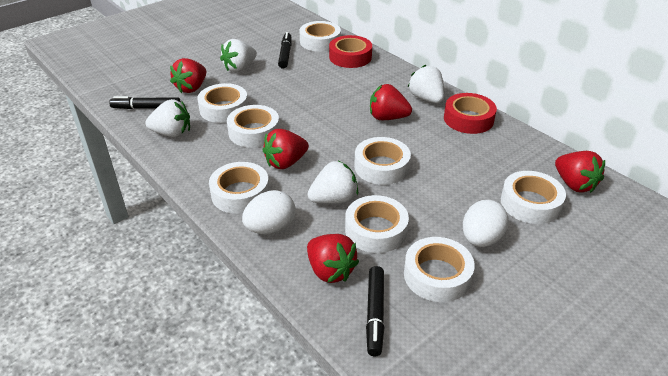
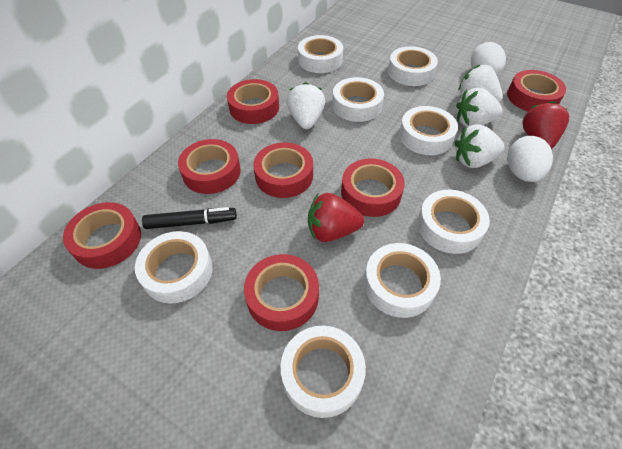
black marker: [109,96,181,109] [278,32,292,69] [366,266,384,356] = 3 -> [142,207,237,229] = 1
red strawberry: [170,58,206,93] [263,129,309,169] [307,234,359,283] [370,84,412,120] [555,151,605,193] = 5 -> [308,193,364,242] [522,101,569,149] = 2
red tape: [329,35,372,68] [444,93,497,134] = 2 -> [63,202,141,269] [178,139,241,194] [227,79,279,124] [244,254,319,331] [253,142,313,198] [341,159,405,217] [507,70,566,112] = 7

